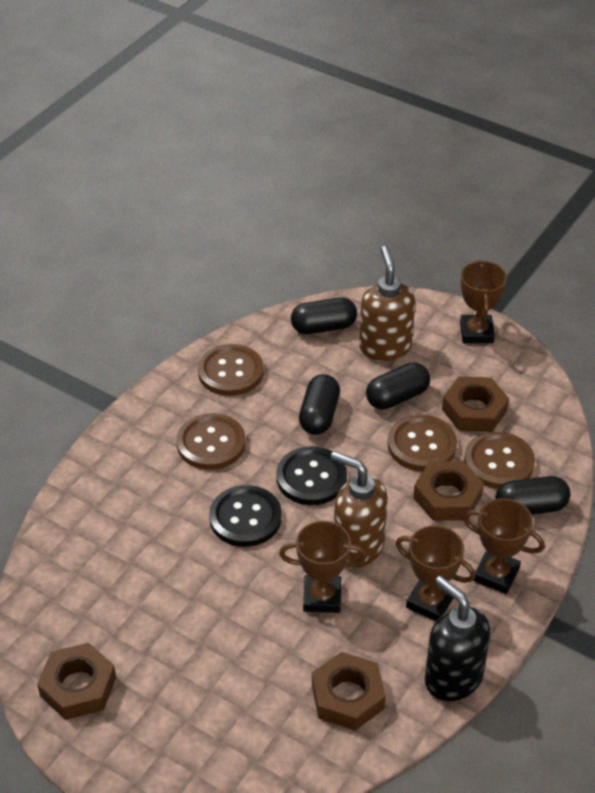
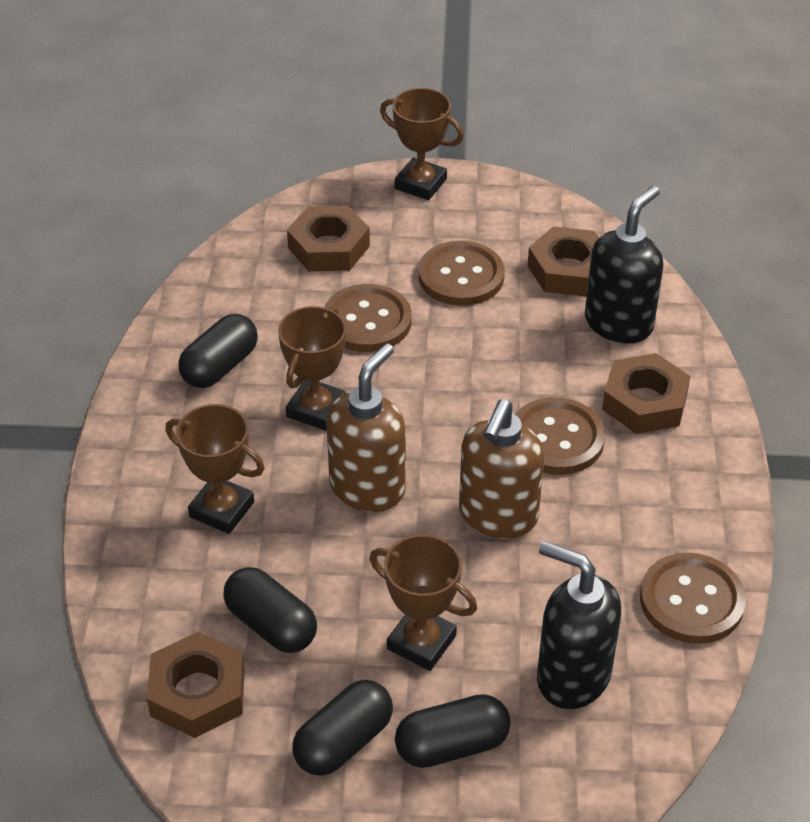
black button: [209,485,282,547] [276,446,347,505] = 2 -> none = 0
black soap dispenser: [425,576,491,701] = 1 -> [537,541,621,709] [585,186,663,343] = 2

